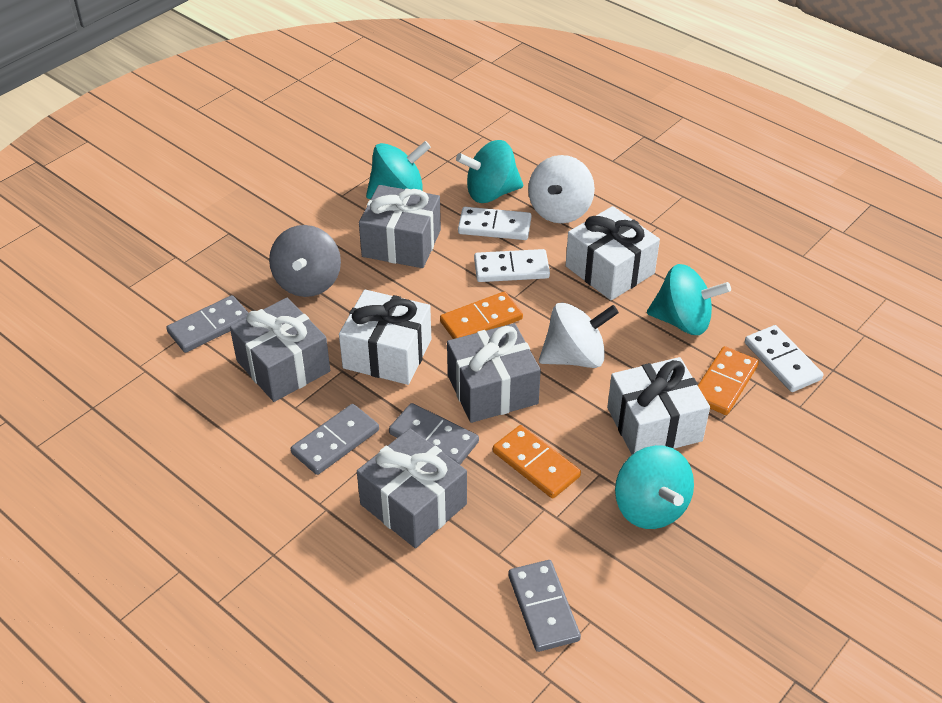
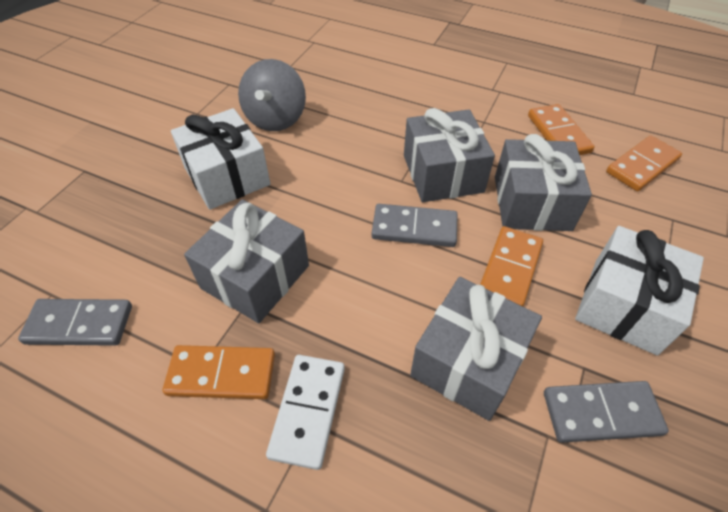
grey domino: [166,295,249,353] [291,404,379,475] [389,403,479,465] [508,560,581,652] = 4 -> [18,299,132,346] [371,204,458,247] [544,381,669,443] = 3
orange domino: [440,291,523,339] [493,425,581,499] [698,346,759,415] = 3 -> [163,345,275,399] [480,226,543,306] [528,104,595,155] [606,136,682,191] = 4
turquoise spinning top: [366,141,431,199] [456,140,523,203] [615,445,694,529] [647,264,731,335] = 4 -> none = 0
white domino: [458,207,531,240] [474,249,550,282] [745,325,823,392] = 3 -> [266,355,345,470] = 1
white gift: [339,289,431,385] [566,206,660,300] [607,357,710,455] = 3 -> [171,108,271,210] [575,226,704,355] = 2
white spinning top: [528,155,595,223] [539,303,619,368] = 2 -> none = 0

